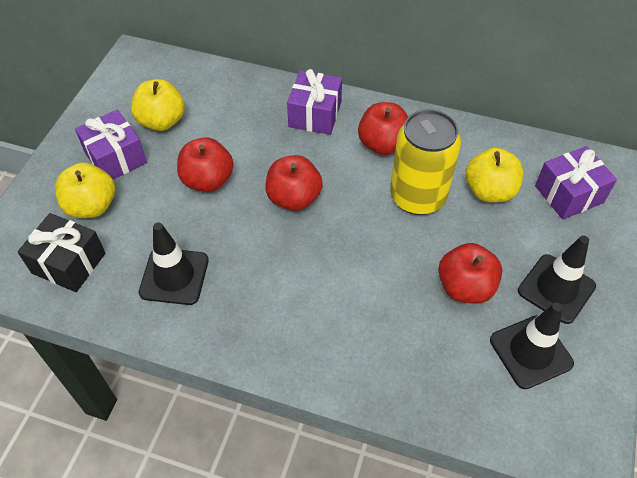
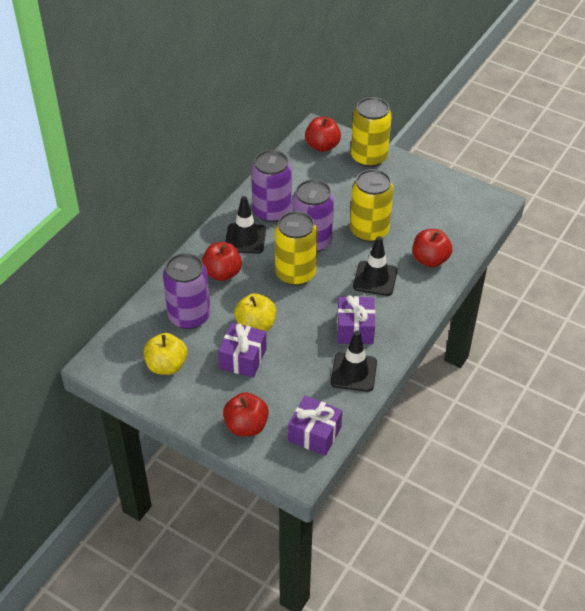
black gift: [18,213,105,292] = 1 -> none = 0
purple can: none = 0 -> [163,253,211,329] [251,150,292,222] [292,179,334,252] = 3
yellow apple: [55,163,115,218] [131,79,184,131] [465,148,523,202] = 3 -> [144,333,187,375] [234,293,276,331] = 2
yellow can: [390,109,461,215] = 1 -> [275,211,318,286] [350,169,394,242] [351,97,392,167] = 3

